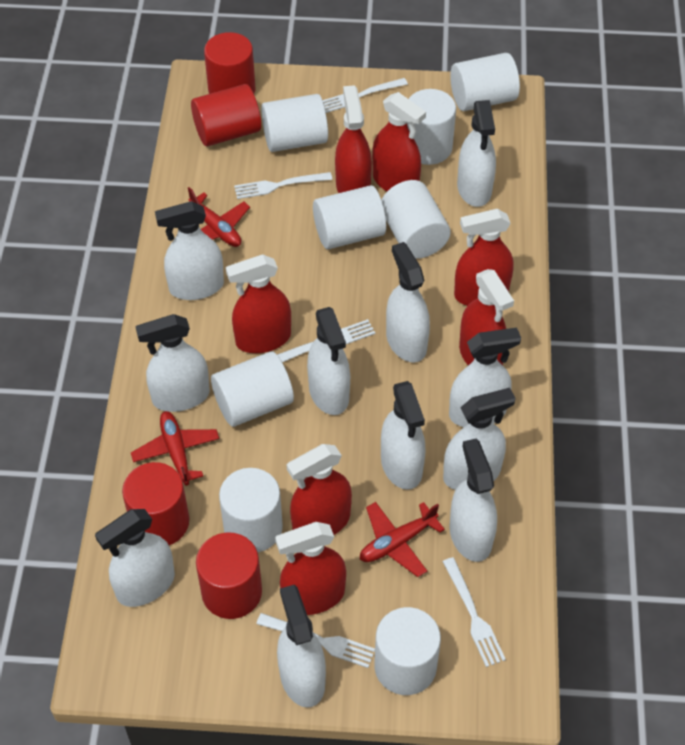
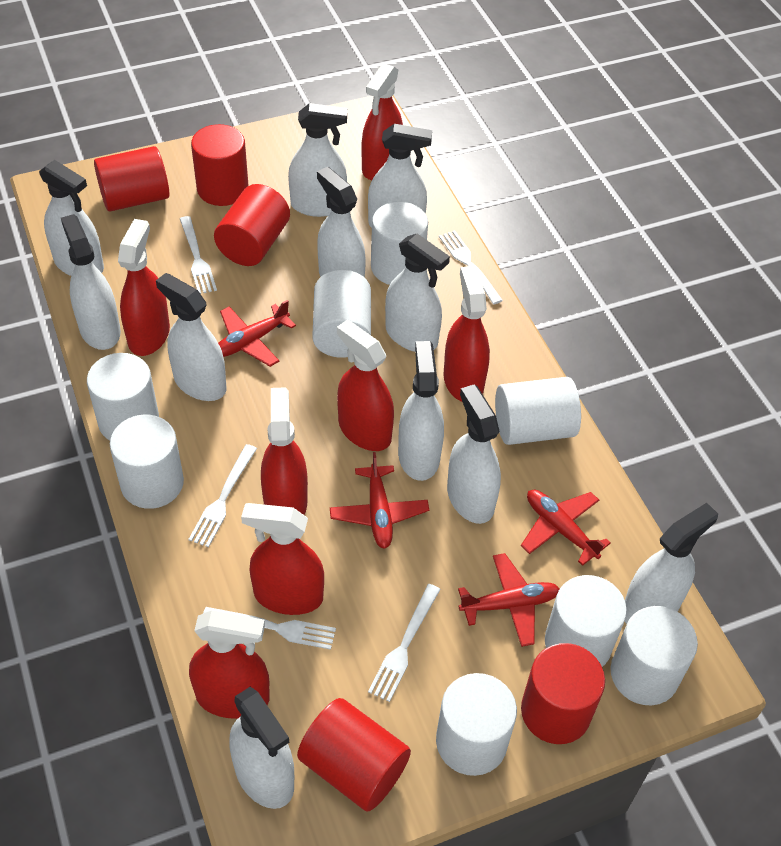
red cylinder: [122,462,189,545] [191,84,261,147] [196,532,262,619] [204,32,255,94] = 4 -> [94,146,169,211] [191,124,248,206] [214,184,290,266] [297,698,411,812] [521,643,605,744] = 5
red plane: [131,411,219,486] [188,187,250,247] [360,502,445,577] = 3 -> [218,300,296,367] [330,452,429,549] [458,553,560,647] [521,489,611,566] = 4

